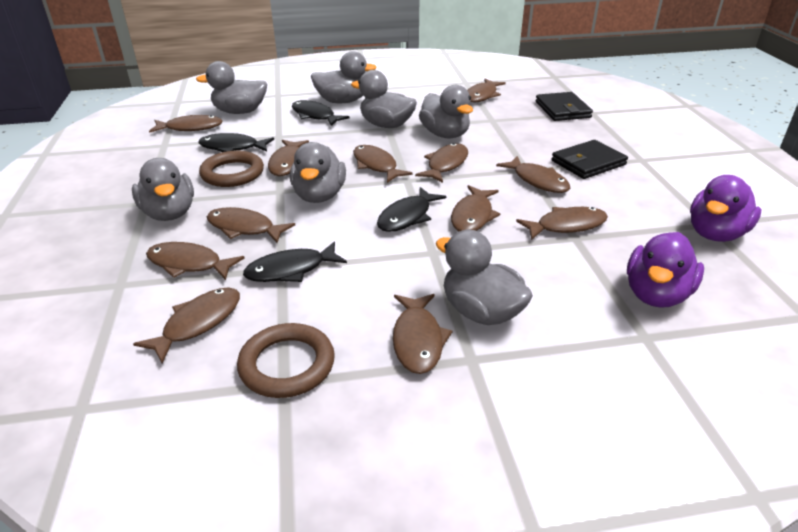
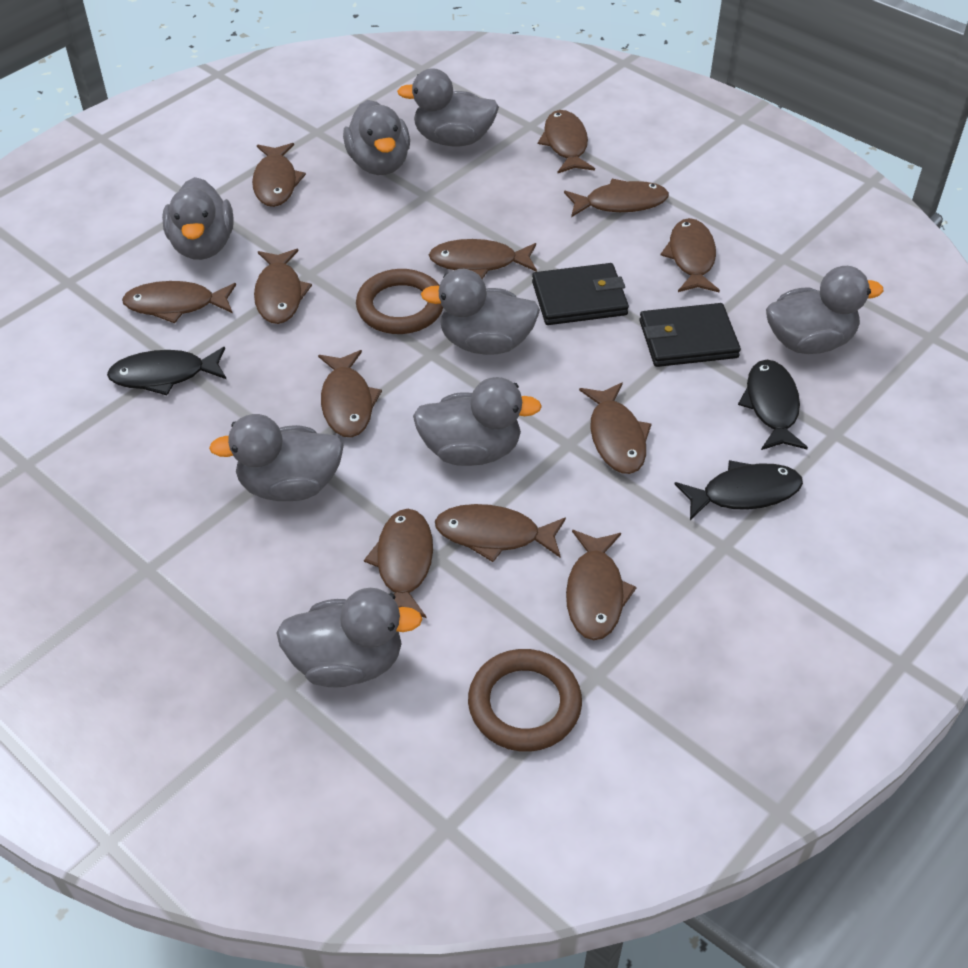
black fish: [198,133,274,152] [243,242,347,282] [292,100,350,126] [377,187,446,232] = 4 -> [107,347,226,395] [675,460,803,520] [738,360,808,450] = 3
grey duck: [132,158,194,221] [196,61,267,114] [290,142,346,203] [311,51,377,103] [351,70,417,128] [419,85,473,138] [436,230,533,325] = 7 -> [162,177,234,260] [209,414,344,501] [276,588,422,687] [343,100,410,175] [397,68,499,146] [413,377,542,466] [421,269,540,355] [766,266,884,354] = 8
purple duck: [627,232,704,308] [690,175,761,242] = 2 -> none = 0

